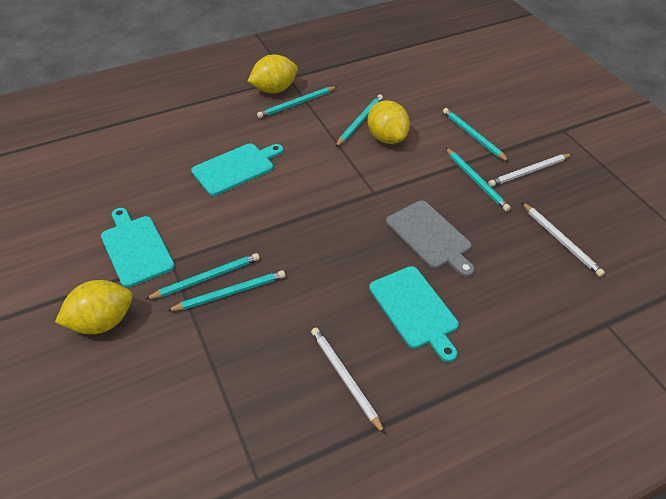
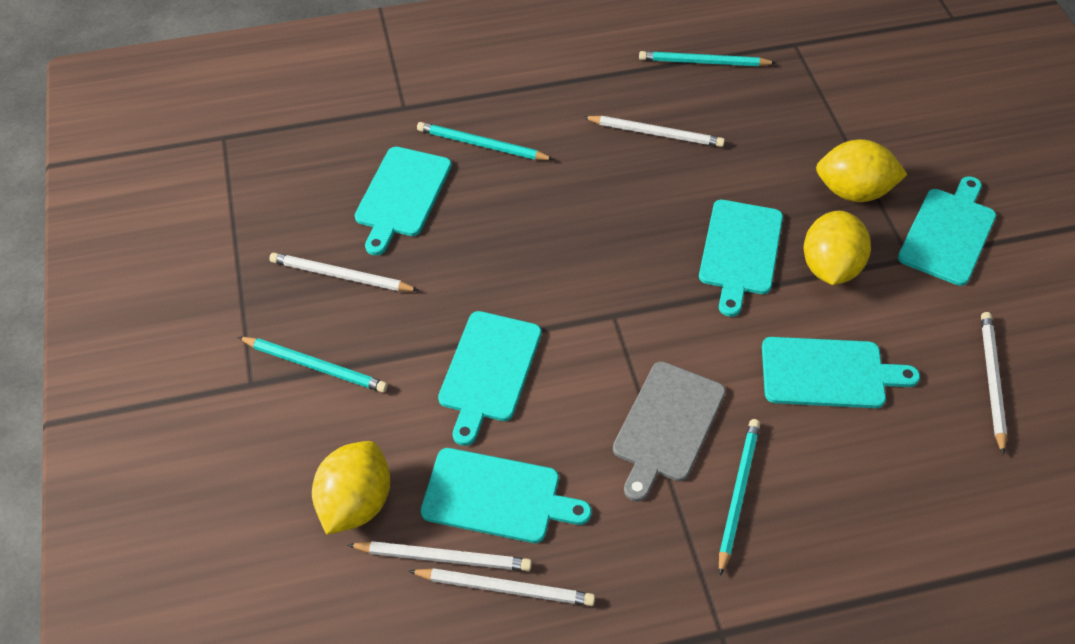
turquoise cutting board: [101,208,175,288] [191,143,283,196] [369,266,459,362] = 3 -> [355,147,452,255] [421,448,591,543] [438,311,542,446] [699,200,783,317] [762,337,920,408] [898,176,996,286] = 6
turquoise pencil: [146,253,260,299] [167,270,285,311] [257,86,337,118] [335,94,383,147] [443,108,509,162] [445,147,511,212] = 6 -> [238,337,388,393] [417,122,554,160] [639,51,776,66] [719,419,760,576] = 4
white pencil: [311,328,385,434] [488,154,572,187] [522,202,605,277] = 3 -> [269,253,419,291] [348,541,532,571] [409,568,595,606] [583,116,725,147] [981,312,1007,455] = 5

